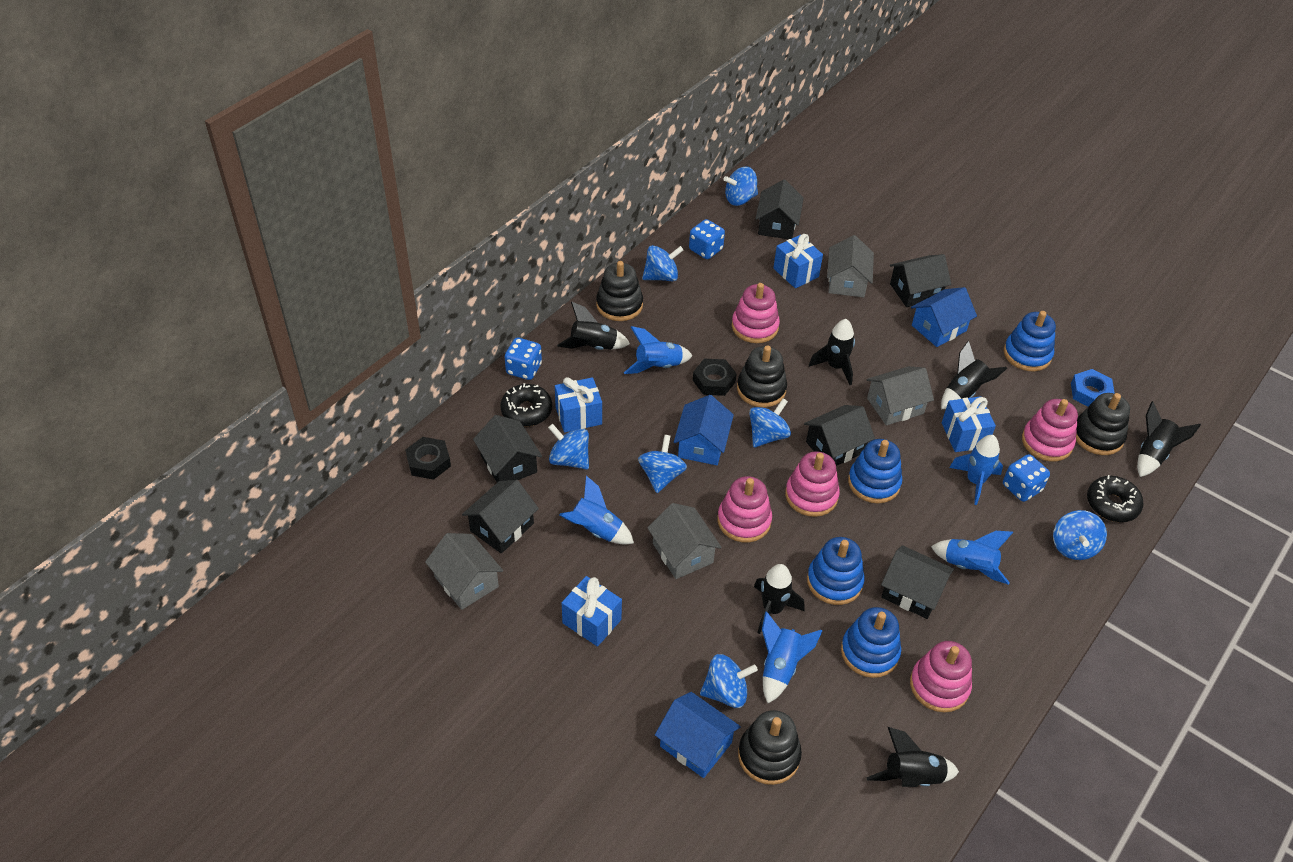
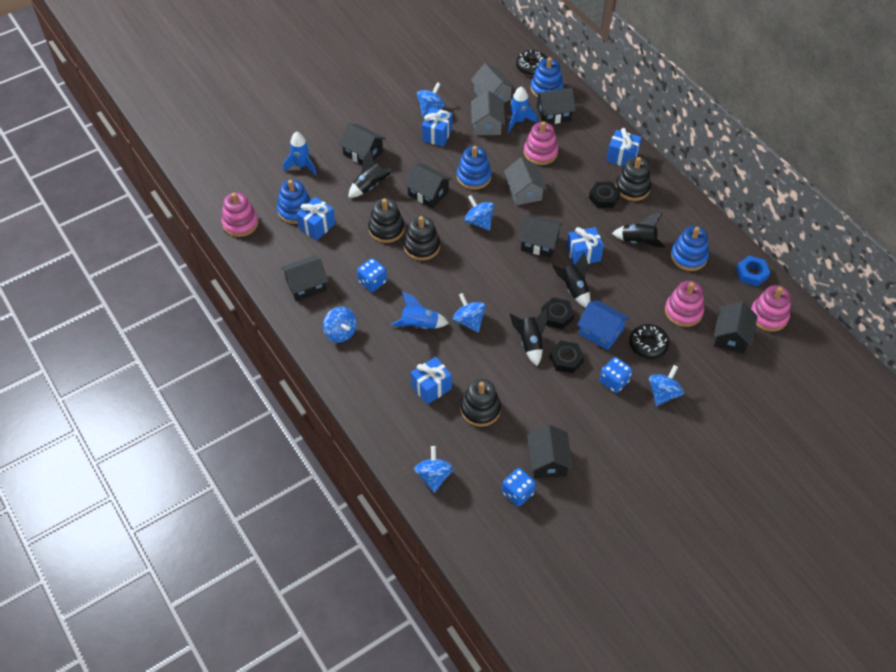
black house: [462,480,539,554] [473,415,542,483] [755,180,804,239] [804,405,875,466] [881,545,954,619] [890,254,951,307] = 6 -> [281,255,328,301] [339,123,386,165] [404,164,452,209] [519,215,563,258] [527,424,573,478] [535,88,576,124] [714,301,758,354] = 7
black nut: [406,437,451,480] [693,359,737,396] = 2 -> [541,297,575,329] [550,341,584,373] [589,182,620,208] = 3
black rocket: [557,302,630,350] [754,564,804,634] [809,319,855,385] [866,727,959,787] [941,341,1007,409] [1137,401,1201,477] = 6 -> [348,150,391,198] [510,308,548,366] [552,253,590,308] [612,213,665,248] = 4
blue gift: [555,377,602,432] [562,576,622,647] [774,234,823,288] [942,396,996,452] = 4 -> [296,197,335,240] [411,357,452,405] [422,108,452,147] [566,227,604,264] [606,128,642,166] = 5
blue house: [655,692,741,778] [674,395,734,465] [911,287,977,347] = 3 -> [577,300,629,350] = 1
blue rocket: [559,476,634,545] [624,326,692,374] [762,611,823,703] [931,531,1013,585] [949,435,1003,505] = 5 -> [283,132,317,176] [391,292,449,329] [508,86,537,132] = 3
blue spinning top: [548,424,589,470] [638,435,687,493] [642,245,683,281] [700,654,758,708] [723,167,758,206] [749,398,791,447] [1053,510,1107,560] = 7 -> [323,307,357,343] [414,446,454,493] [417,82,445,117] [453,293,486,332] [464,195,494,231] [649,365,684,406] = 6
grey house: [425,533,503,610] [647,503,722,579] [827,235,874,297] [866,366,934,426] = 4 -> [471,63,515,103] [471,90,505,135] [504,157,547,206] = 3
pink stacking toy: [717,476,772,543] [732,283,780,343] [785,451,840,517] [910,641,972,713] [1022,399,1078,462] = 5 -> [222,192,258,237] [524,121,558,165] [665,281,704,327] [751,285,791,332] = 4

